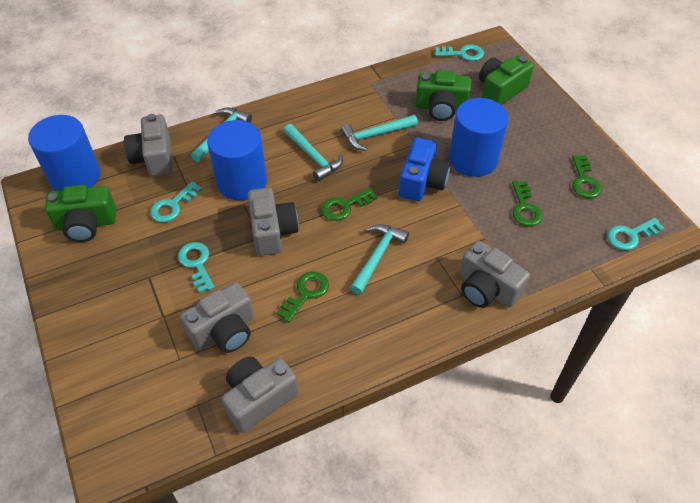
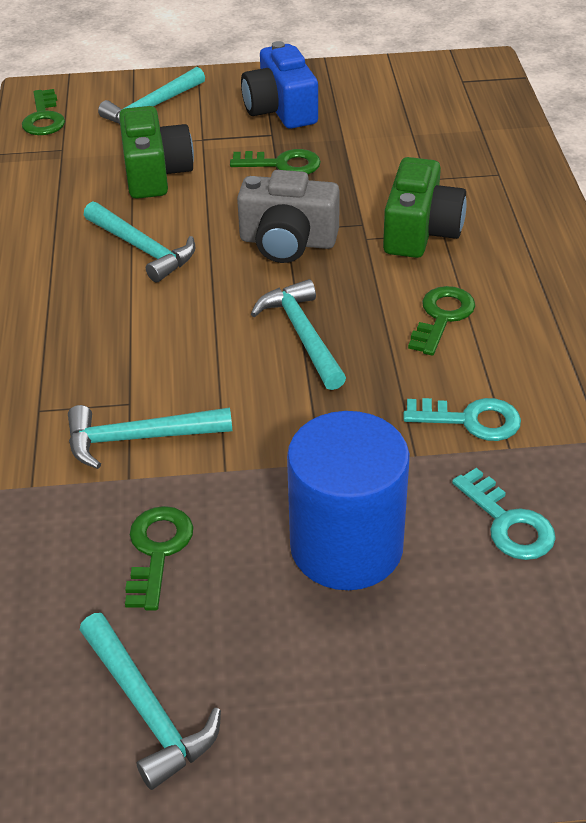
blue cylinder: [28,115,101,191] [207,120,267,200] [449,98,509,177] = 3 -> [287,411,410,590] = 1
green camera: [45,185,116,242] [416,70,471,121] [479,55,534,105] = 3 -> [119,106,194,199] [383,157,467,258] = 2
grey camera: [124,114,173,176] [180,282,254,353] [222,357,298,433] [247,188,299,256] [460,241,530,308] = 5 -> [237,170,340,263] = 1
turquoise hammer: [191,107,252,162] [284,124,343,181] [341,115,418,151] [350,224,409,295] = 4 -> [68,405,232,469] [80,613,221,790] [84,201,196,283] [98,67,205,125] [251,279,346,390] = 5
turquoise key: [150,181,202,222] [178,242,215,293] [435,45,484,61] [607,218,664,250] = 4 -> [403,398,521,441] [452,468,556,560] = 2

